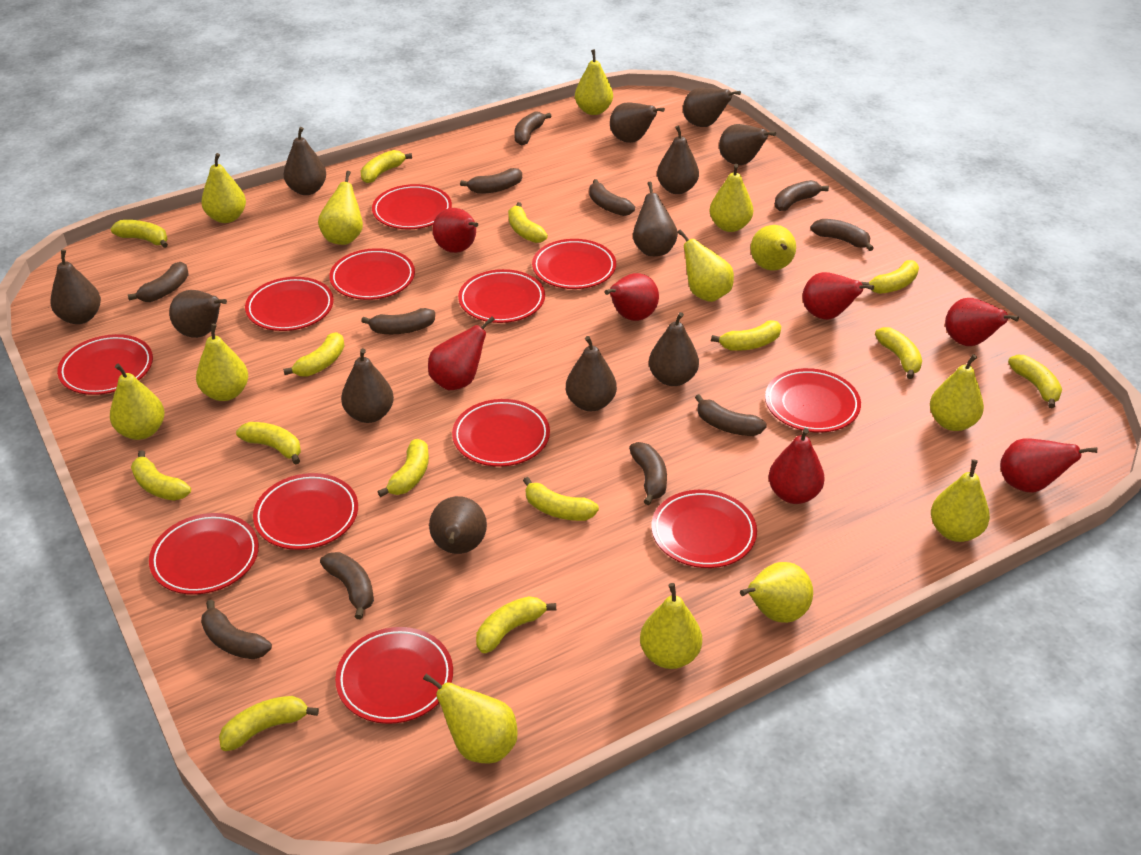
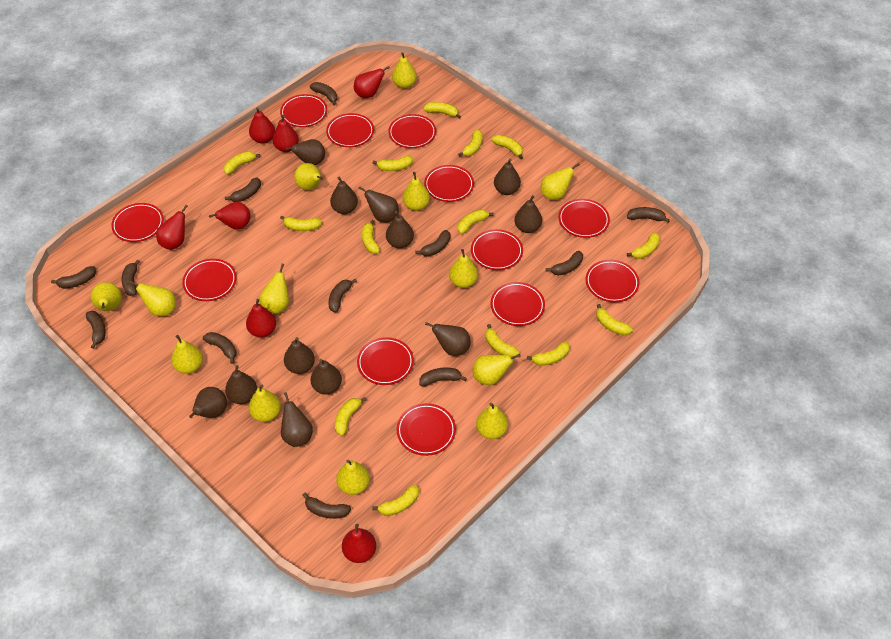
brown banana: [128,262,189,302] [201,600,272,659] [320,552,374,619] [361,308,435,334] [460,168,522,194] [514,111,552,145] [589,179,635,216] [629,442,667,505] [695,394,767,436] [775,180,829,211] [810,219,874,251] = 11 -> [51,266,96,289] [86,311,106,349] [122,260,140,296] [203,332,237,364] [225,177,261,202] [302,493,351,519] [310,82,338,106] [329,279,357,313] [415,230,450,257] [419,368,467,386] [546,251,583,276] [627,207,670,222] = 12

